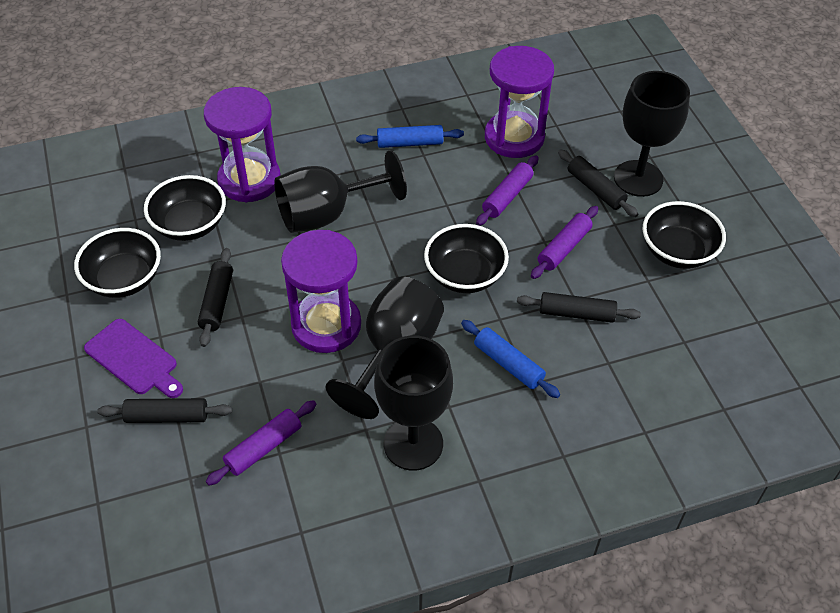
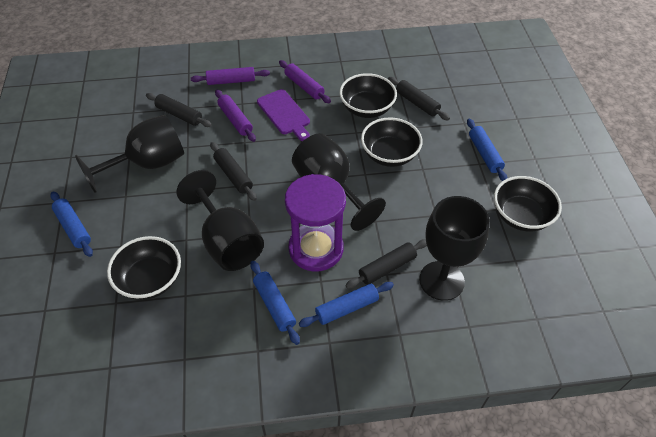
blue rolling pin: [356,125,464,148] [461,320,560,398] = 2 -> [50,191,93,257] [250,261,300,345] [299,282,394,327] [467,118,507,181] = 4
purple hourglass: [204,87,280,202] [281,230,361,353] [485,46,554,158] = 3 -> [285,174,346,271] = 1

